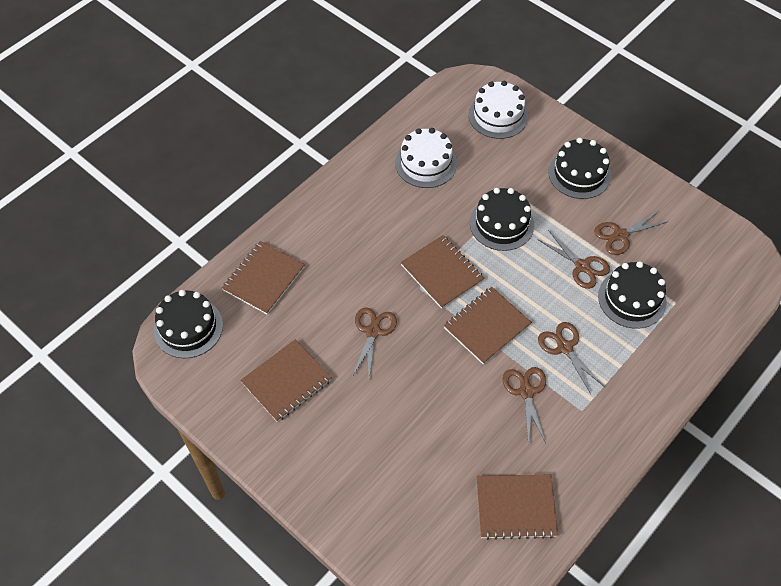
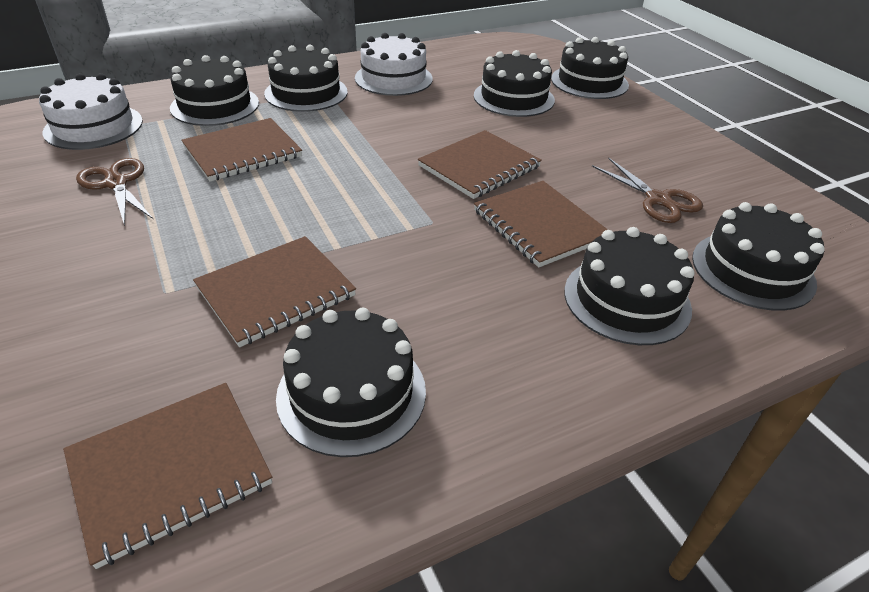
black cake: [154,290,223,358] [470,188,534,251] [548,138,611,199] [598,261,667,329] = 4 -> [170,55,259,126] [264,45,348,112] [276,307,426,457] [474,50,555,117] [551,37,629,99] [564,227,695,345] [692,202,825,311] = 7
brown scissors: [352,308,397,377] [502,367,546,444] [538,322,605,394] [539,230,610,289] [594,211,669,255] = 5 -> [76,158,153,226] [592,158,703,223] = 2

